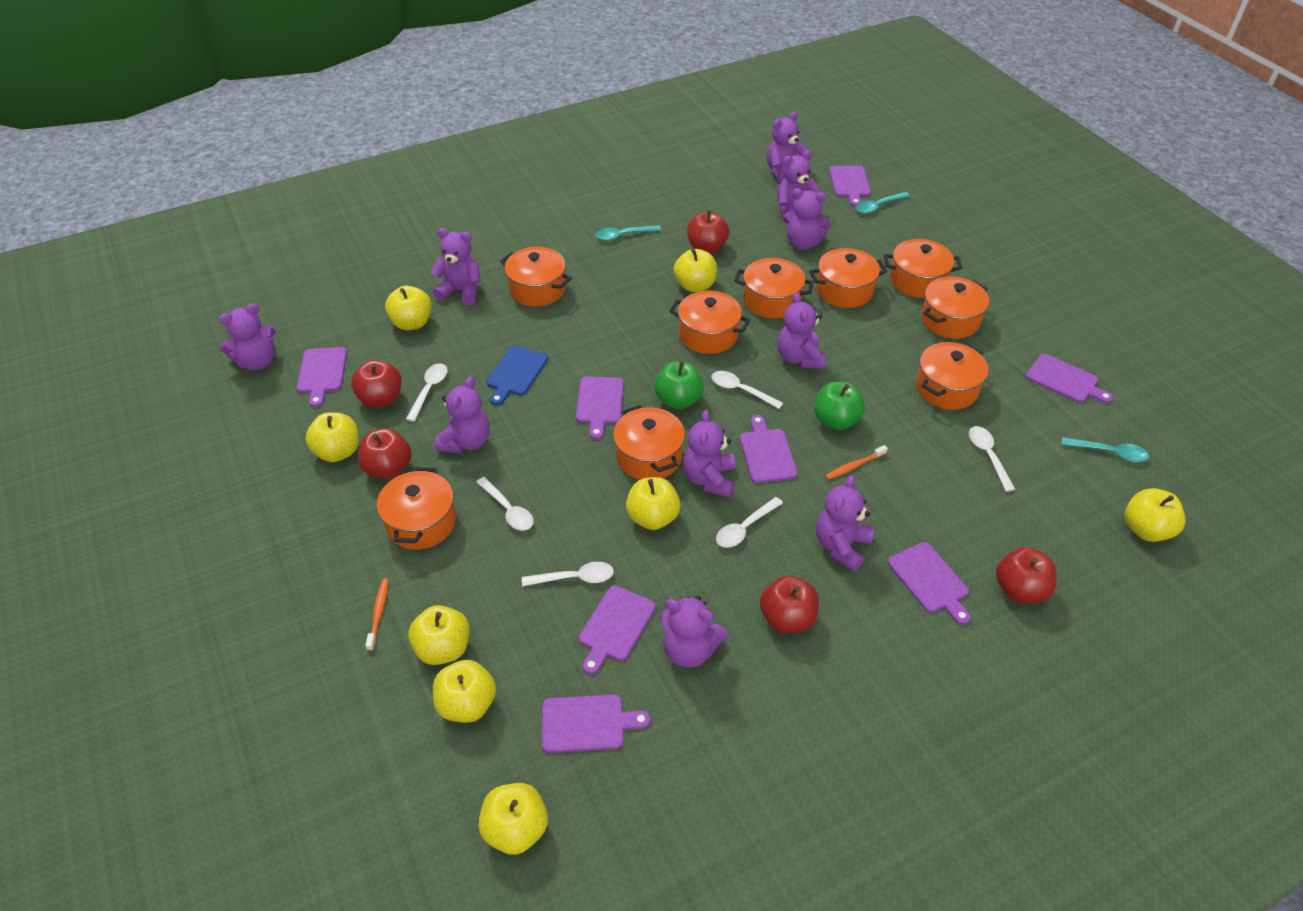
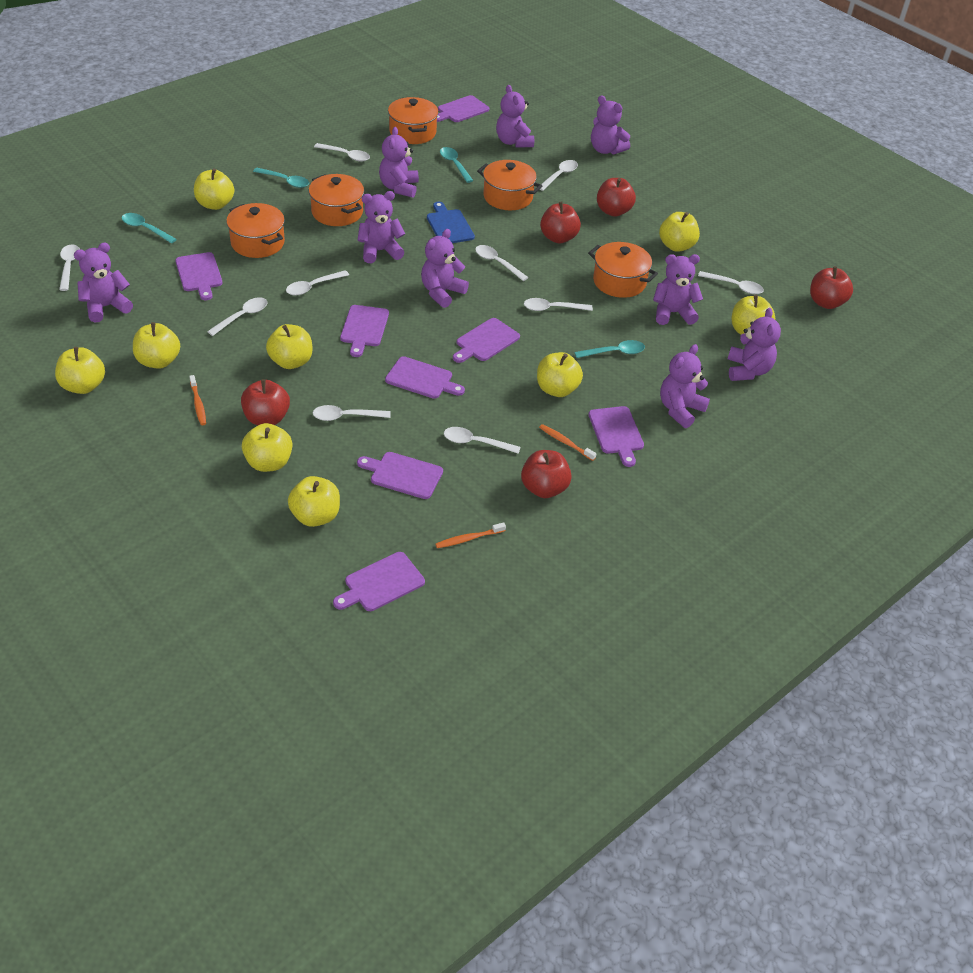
green apple: [654,361,704,409] [814,382,865,430] = 2 -> none = 0
orange pot: [377,467,456,550] [500,247,572,306] [613,405,685,480] [669,291,750,354] [735,258,813,319] [809,248,887,308] [884,239,962,298] [916,342,989,410] [921,277,989,339] = 9 -> [226,203,285,258] [309,174,364,226] [388,97,438,144] [477,160,542,210] [588,242,658,298] = 5
orange toothbrush: [365,579,389,651] [825,445,888,480] = 2 -> [189,375,206,425] [435,522,506,548] [539,424,596,461] = 3
purple teddy bear: [219,304,276,370] [430,228,480,305] [435,376,490,453] [660,596,728,668] [683,410,735,498] [767,112,808,183] [777,150,821,224] [777,292,826,369] [782,188,832,250] [816,475,874,571] = 10 -> [74,243,133,323] [358,191,405,263] [379,127,419,198] [421,229,469,308] [496,85,534,147] [591,95,630,154] [653,254,703,325] [660,344,710,428] [728,308,781,381] = 9
turquoise spoon: [595,225,661,240] [856,192,910,213] [1061,437,1149,462] = 3 -> [122,213,177,243] [253,168,309,188] [440,147,473,183] [574,340,645,358] = 4
white spoon: [406,363,448,422] [476,477,534,531] [522,562,614,587] [711,371,783,409] [716,497,783,548] [969,426,1015,492] = 6 -> [59,244,80,291] [207,297,267,336] [286,270,349,296] [313,405,391,421] [314,143,370,162] [444,427,521,454] [475,245,529,281] [524,298,593,311] [539,160,578,191] [698,271,764,294] = 10
yellow apple: [305,412,359,462] [385,286,432,330] [408,605,470,665] [433,660,496,723] [478,783,548,855] [626,477,681,530] [674,249,717,292] [1125,488,1186,542] = 8 -> [55,347,105,394] [133,322,180,369] [194,168,234,210] [242,423,293,472] [266,324,313,369] [288,476,340,527] [537,352,583,397] [659,212,700,252] [732,295,775,334] = 9

